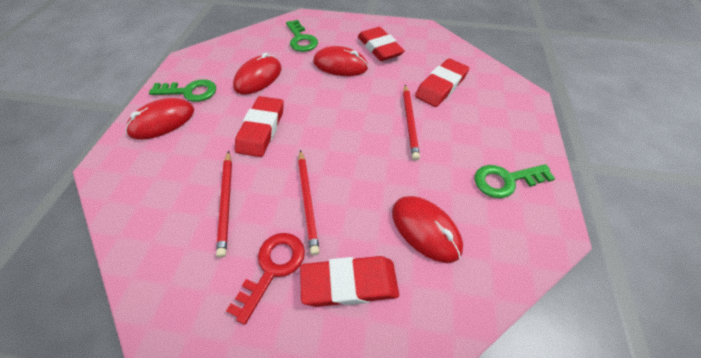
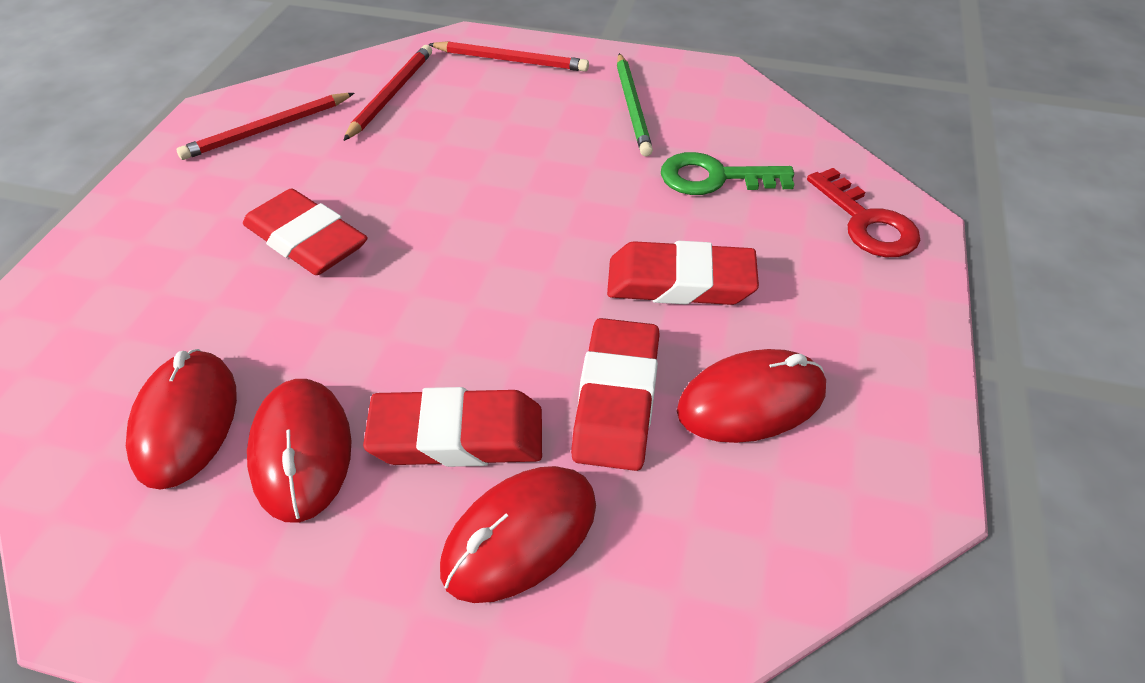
green key: [149,79,216,102] [286,20,318,52] [474,164,555,198] = 3 -> [661,152,794,195] = 1
green pencil: none = 0 -> [617,53,653,157] = 1

